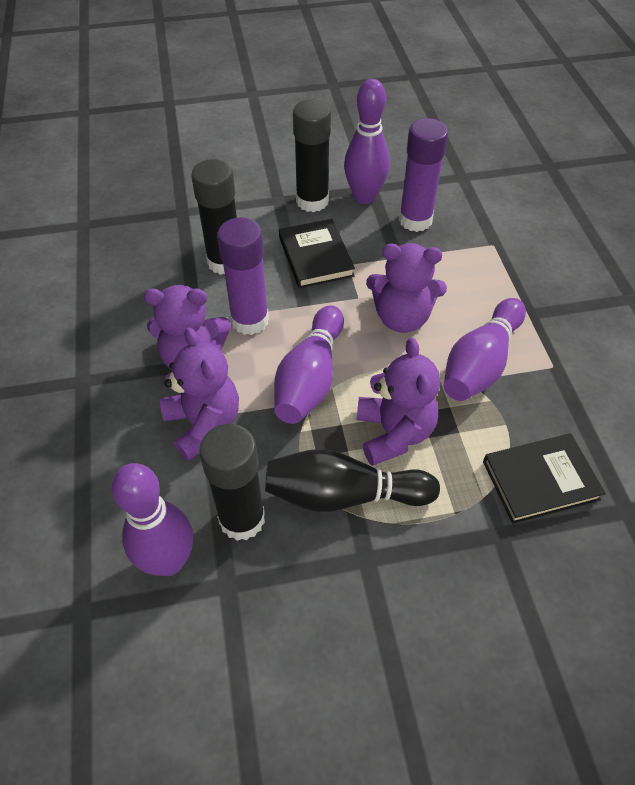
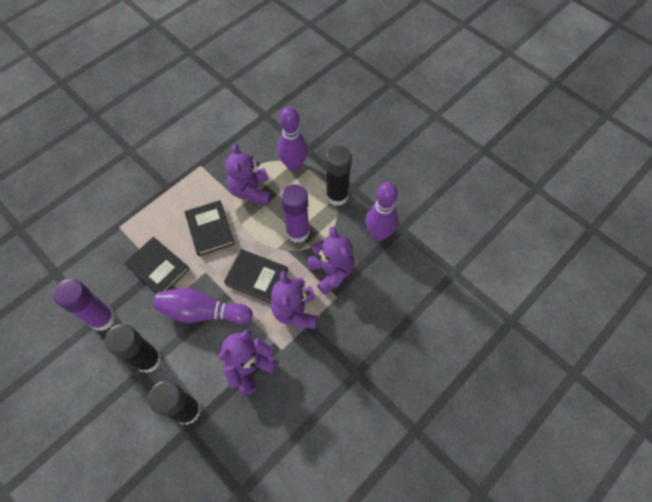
black book: [279,219,355,288] [483,433,606,524] = 2 -> [124,237,190,293] [185,200,235,256] [224,249,288,303] = 3
black bowling pin: [265,449,440,512] = 1 -> none = 0
purple bowling pin: [111,463,193,576] [274,305,344,424] [344,79,390,204] [444,298,526,401] = 4 -> [153,288,253,324] [277,107,308,171] [365,182,398,241] = 3

